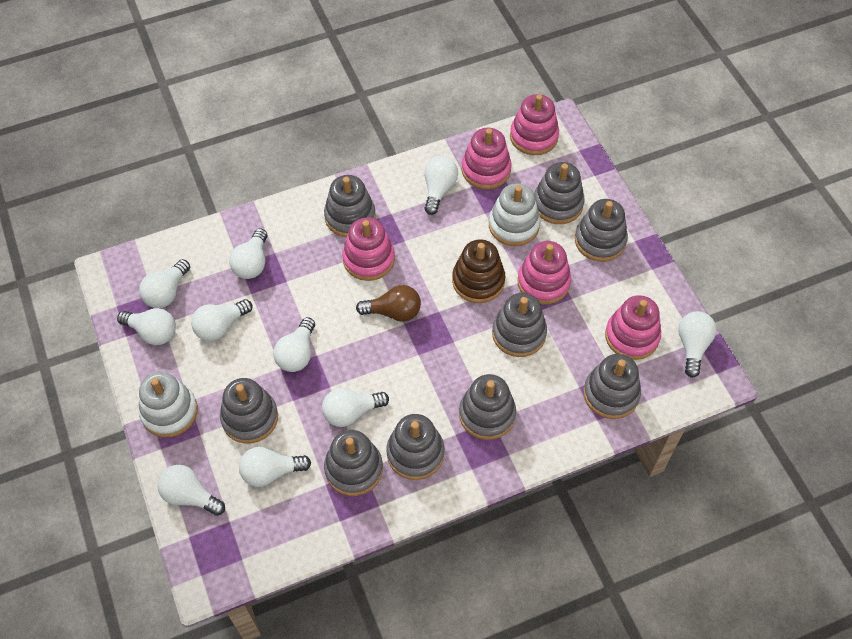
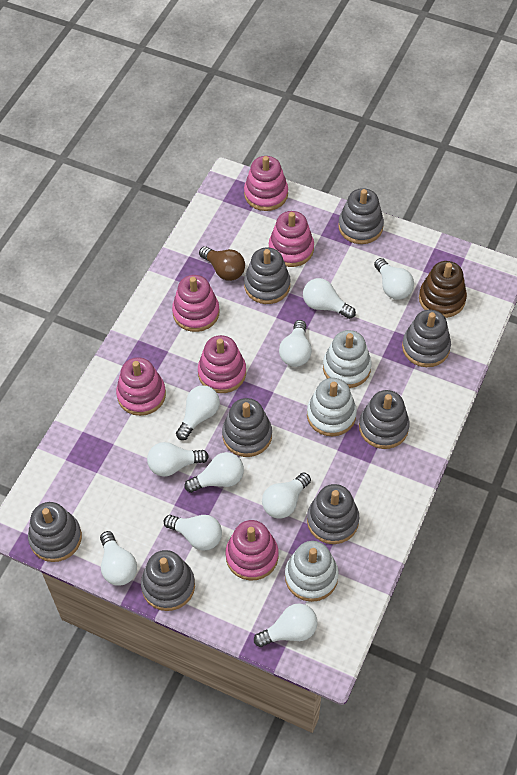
grey stacking toy: [220,378,278,443] [324,175,376,237] [324,430,383,496] [386,414,444,480] [459,374,516,440] [492,293,547,357] [534,162,585,224] [575,199,628,262] [583,354,641,419] = 9 -> [28,502,82,562] [141,550,195,611] [222,398,272,457] [244,247,291,304] [307,484,359,544] [338,188,384,244] [359,390,410,449] [402,310,451,367] = 8
pink stacking toy: [342,217,395,281] [462,128,512,189] [510,94,559,155] [517,241,571,304] [605,295,661,360] = 5 -> [116,357,166,416] [172,275,220,332] [198,335,246,393] [225,520,279,580] [244,156,288,211] [269,211,314,267] = 6
white stacking toy: [139,372,198,438] [489,183,540,246] = 2 -> [285,541,339,602] [307,378,357,436] [323,330,372,388] = 3

